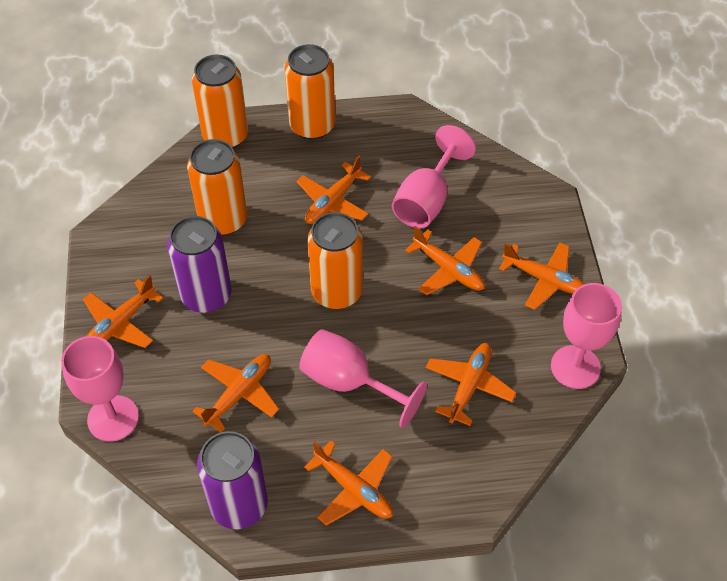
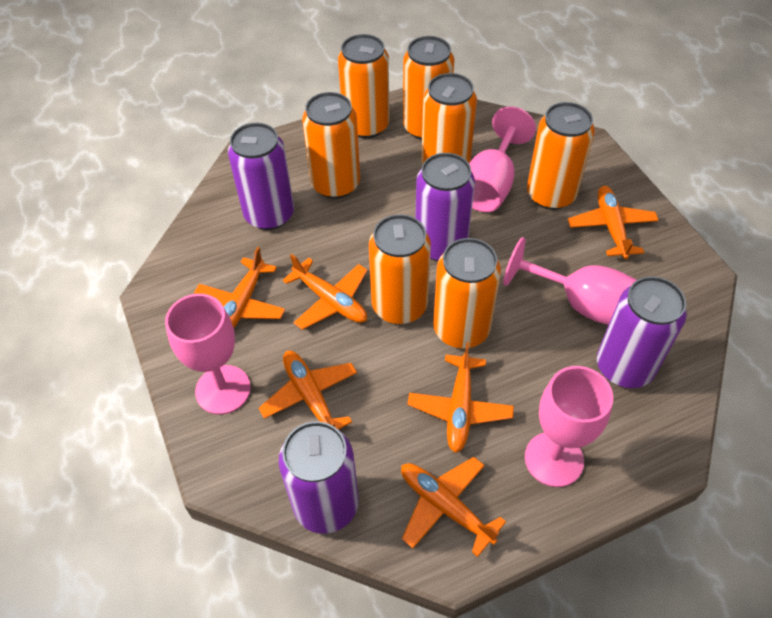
orange can: [187,139,247,236] [192,55,248,148] [285,44,335,140] [307,212,363,309] = 4 -> [302,92,360,199] [338,34,390,138] [369,214,431,324] [403,36,454,140] [421,73,477,164] [433,238,501,348] [527,102,595,210] = 7
orange plane: [83,275,163,348] [192,354,279,432] [296,155,371,224] [304,441,393,526] [405,226,485,295] [426,343,517,426] [499,243,585,310] = 7 -> [194,247,285,328] [259,351,357,429] [283,254,368,330] [401,457,506,557] [408,342,514,453] [568,186,659,259] = 6
purple can: [167,216,232,313] [197,431,268,529] = 2 -> [228,123,294,230] [279,421,359,534] [415,153,475,261] [597,276,687,388] = 4

